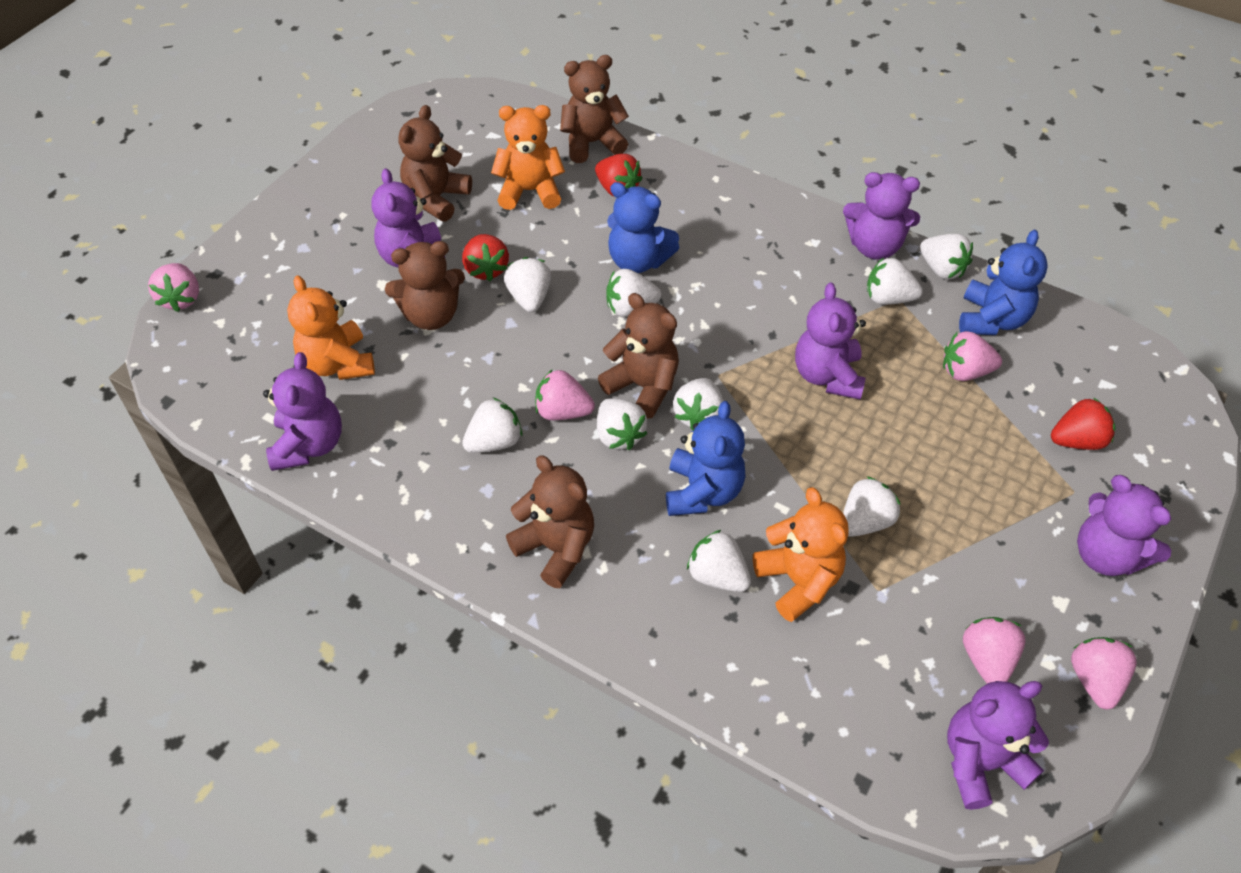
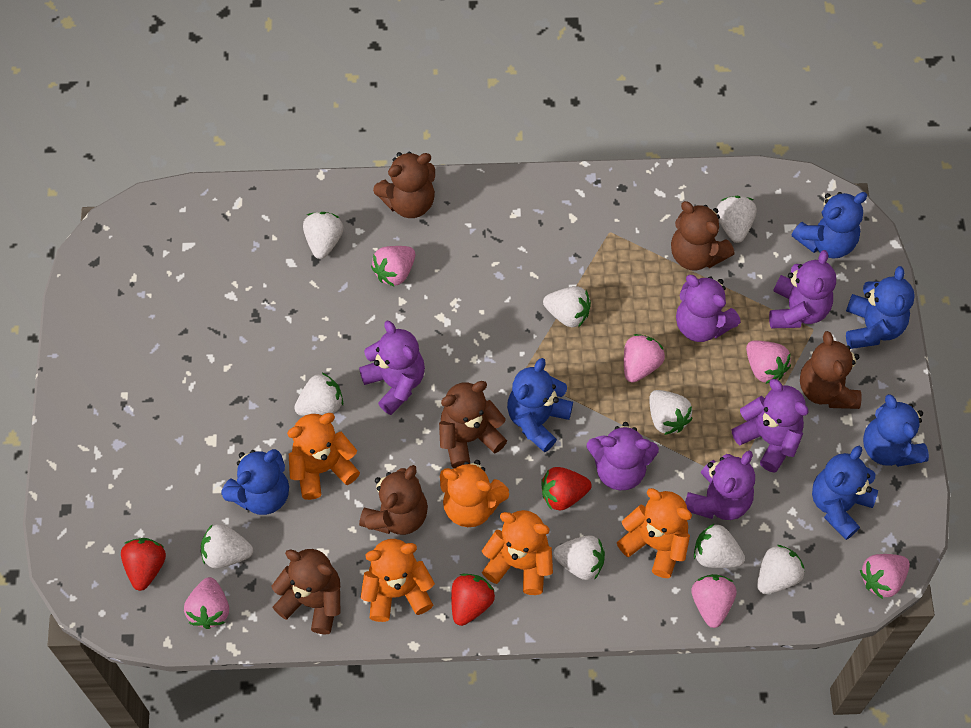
blue teddy bear: [607,182,679,273] [666,401,746,516] [959,230,1048,335] = 3 -> [221,449,289,515] [507,358,573,453] [792,192,867,259] [812,446,878,540] [846,266,915,349] [863,394,929,467] = 6
brown teddy bear: [385,241,465,330] [399,105,472,221] [506,455,594,588] [560,55,629,163] [598,293,679,419] = 5 -> [272,549,340,635] [359,465,428,535] [373,152,435,218] [439,381,507,468] [671,201,734,271] [800,331,862,409] = 6
orange teddy bear: [287,275,375,380] [491,105,565,210] [753,487,849,622] = 3 -> [287,413,360,500] [361,539,435,622] [440,460,509,527] [482,510,553,595] [617,488,692,578] = 5
pink strawberry: [148,263,199,312] [535,369,595,420] [943,331,1002,381] [963,617,1026,684] [1071,637,1137,710] = 5 -> [184,577,229,629] [371,246,415,286] [624,334,665,383] [691,574,737,628] [746,341,791,384] [860,554,910,599] = 6

